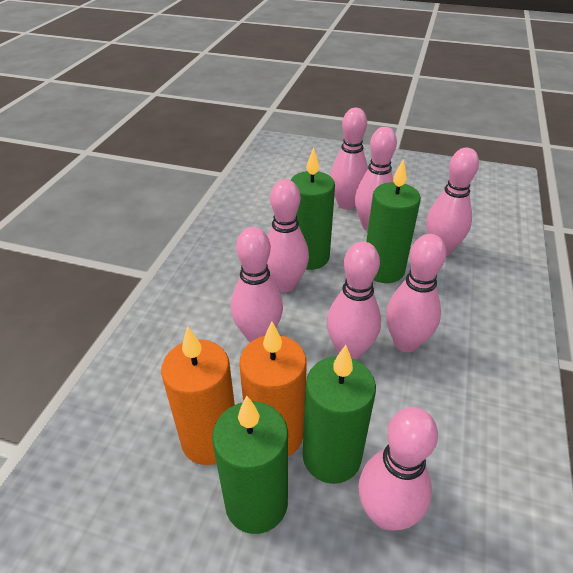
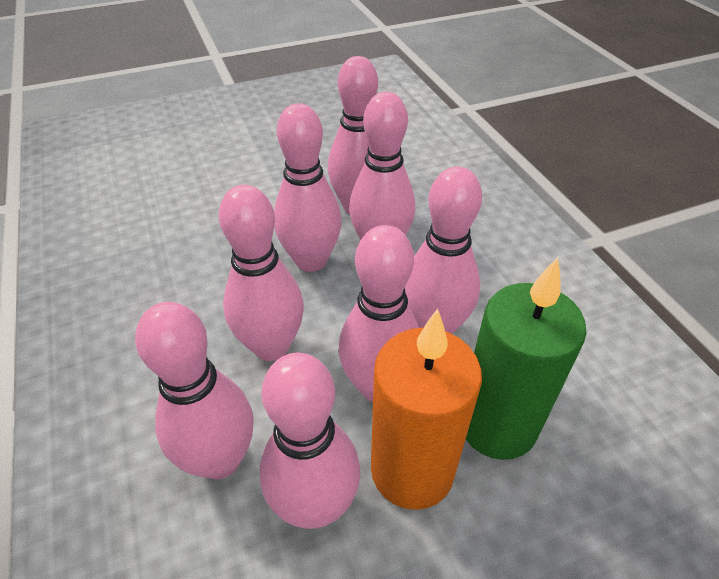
green candle: [212,396,288,534] [291,147,335,270] [303,345,376,484] [366,159,421,283] = 4 -> [466,257,586,460] = 1
orange candle: [161,326,235,465] [239,322,307,456] = 2 -> [371,309,482,510] = 1

